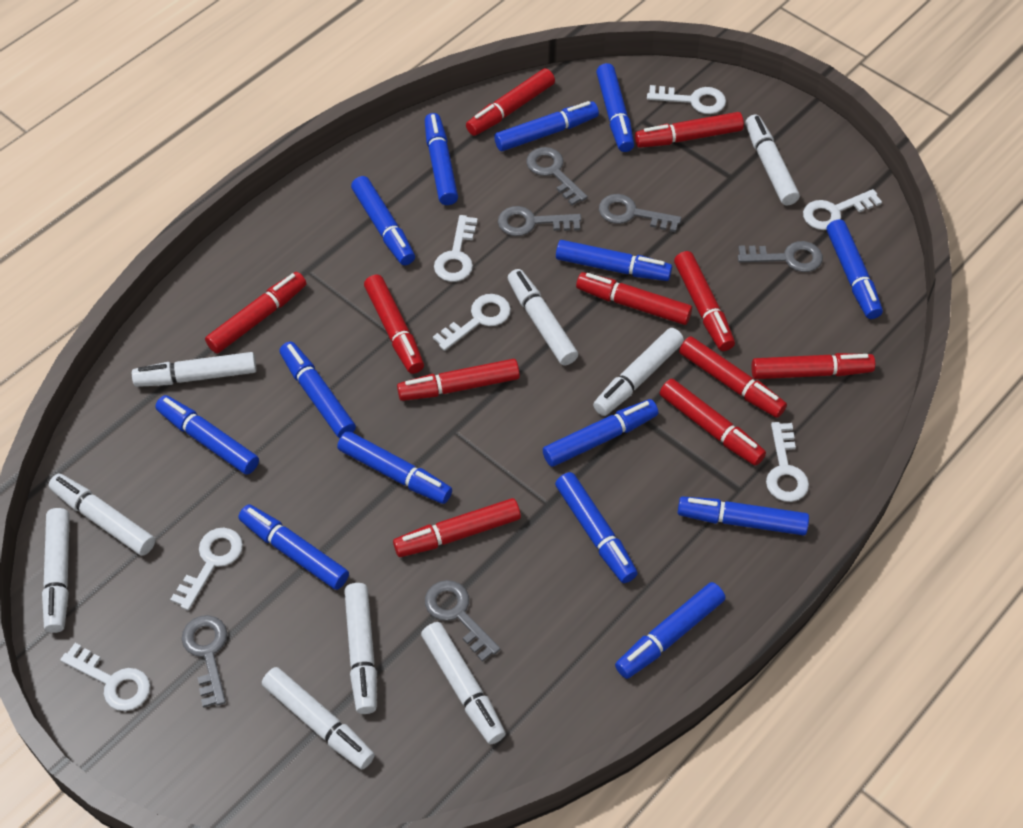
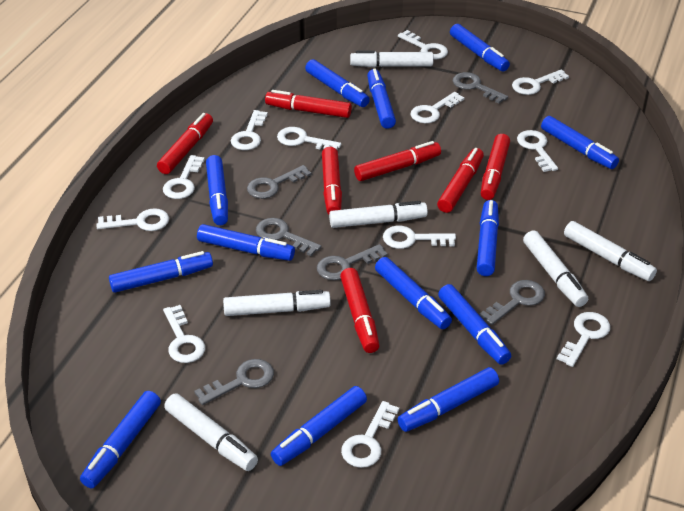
blue marker: [155,395,259,475] [238,504,349,590] [279,342,356,438] [337,431,452,504] [351,176,415,265] [425,113,458,205] [494,101,599,151] [543,399,658,467] [555,472,638,583] [556,240,672,281] [596,63,634,152] [615,582,725,679] [678,496,809,535] [826,219,883,319] = 14 -> [80,391,161,488] [109,251,213,293] [197,224,295,261] [206,155,228,225] [271,386,367,466] [305,59,370,107] [367,69,396,129] [375,257,452,329] [398,367,499,432] [438,284,511,365] [450,24,510,72] [477,200,499,276] [541,116,619,169] = 13
red marker: [205,272,306,354] [364,275,424,374] [393,498,521,557] [397,359,520,401] [466,68,555,136] [576,272,692,325] [635,112,744,148] [660,379,766,466] [674,251,735,351] [679,336,787,418] [751,353,875,379] = 11 -> [157,113,213,174] [265,90,352,118] [322,147,342,214] [340,268,380,353] [354,141,441,181] [437,148,484,213] [481,134,510,200] = 7
white key: [60,643,150,711] [170,528,243,610] [433,294,511,351] [434,215,478,282] [647,85,726,114] [766,422,809,502] [803,189,882,230] = 7 -> [96,208,169,231] [163,155,205,199] [163,305,205,363] [231,110,268,150] [277,127,341,150] [341,401,399,468] [383,226,456,249] [398,30,448,59] [411,92,464,123] [512,69,569,95] [517,130,558,172] [557,312,610,367] = 12
white marker: [42,508,70,633] [48,474,155,556] [132,352,257,387] [262,667,375,769] [344,583,377,714] [421,622,506,744] [508,269,578,365] [593,328,684,416] [745,115,800,206] = 9 -> [164,393,258,471] [223,290,331,316] [329,201,428,228] [350,50,433,67] [523,230,588,307] [564,221,657,281] = 6

